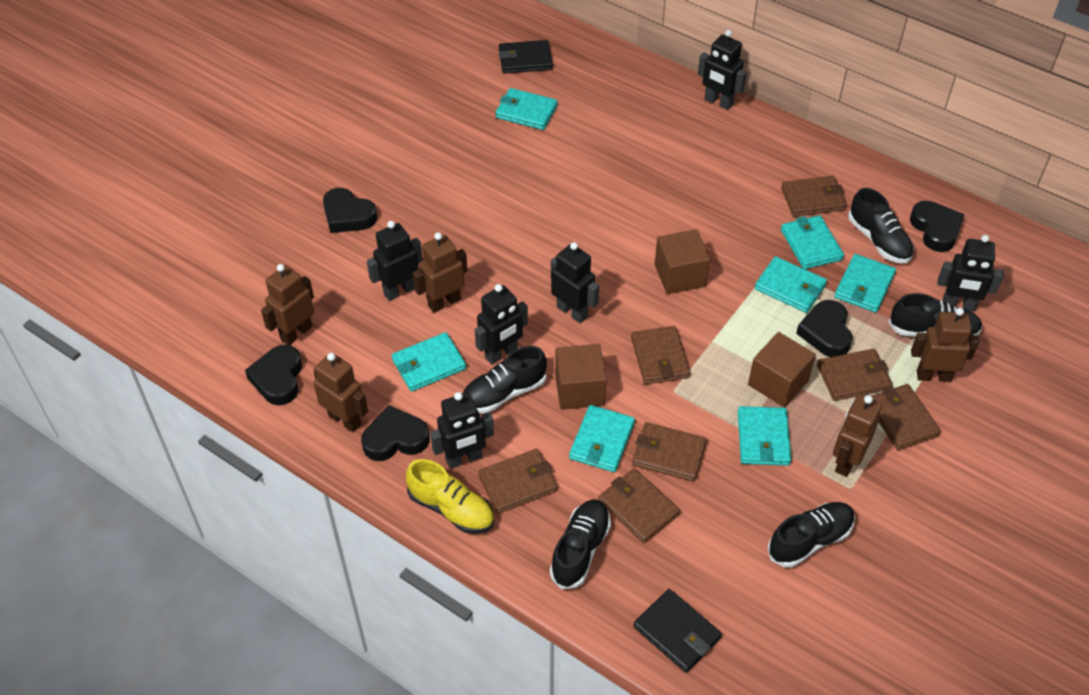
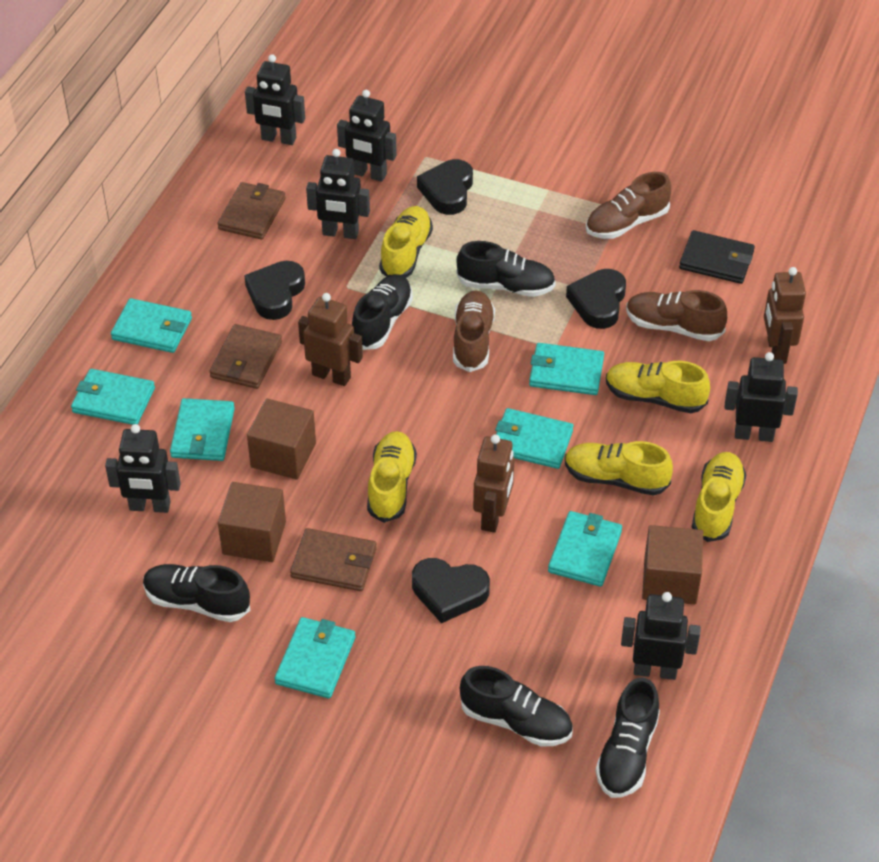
black heart: [245,345,302,405] [323,188,377,233] [361,405,429,461] [796,300,853,357] [910,201,965,252] = 5 -> [244,261,305,320] [412,558,490,623] [417,159,473,215] [566,269,626,329] = 4
black wallet: [499,40,553,74] [634,589,722,673] = 2 -> [679,230,755,284] = 1
brown robot: [261,264,314,345] [313,353,368,432] [413,232,468,313] [833,394,882,477] [911,308,979,382] = 5 -> [298,293,363,386] [473,434,514,533] [764,267,806,364] = 3
brown shoe: none = 0 -> [453,291,495,372] [586,172,671,239] [626,290,727,341] = 3
brown wallet: [478,449,558,514] [598,469,680,543] [631,326,690,384] [632,422,707,481] [781,176,847,217] [817,349,893,401] [871,384,941,450] = 7 -> [209,324,282,389] [217,182,286,240] [290,528,377,591] = 3
yellow shoe: [406,459,494,534] = 1 -> [367,431,417,523] [379,206,433,278] [565,441,673,495] [606,361,710,413] [692,452,746,542] = 5

